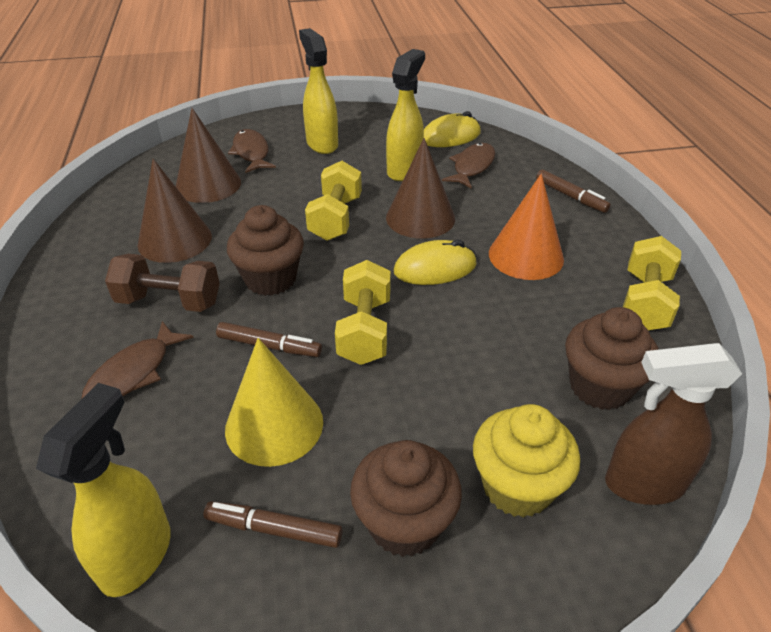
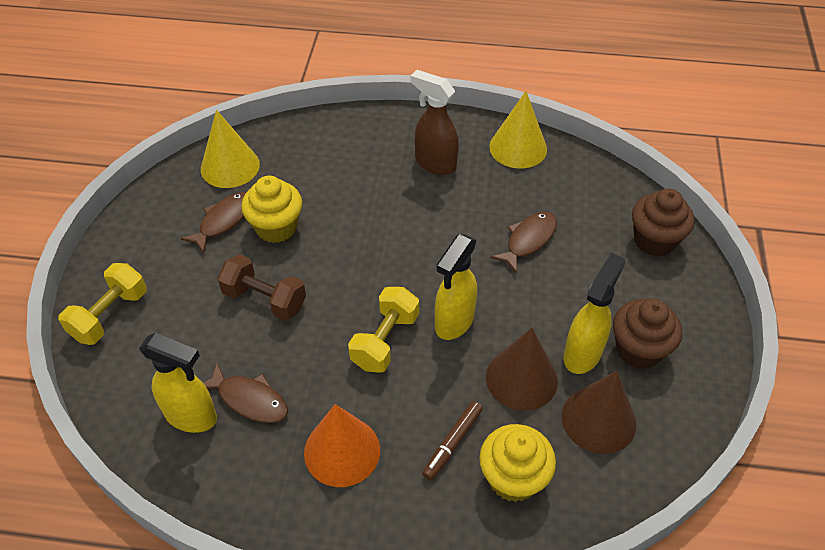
brown cone: [137,159,212,263] [176,108,241,203] [386,138,455,239] = 3 -> [486,328,558,411] [562,371,637,454] = 2
brown cupcake: [227,205,304,296] [350,440,462,557] [565,307,659,410] = 3 -> [613,298,682,369] [632,189,695,256] = 2
brown marker: [203,501,342,548] [216,322,322,357] [536,169,611,213] = 3 -> [422,401,483,480] = 1
yellow cone: [225,338,323,467] = 1 -> [201,110,260,188] [489,91,547,169] = 2
yellow cupcake: [473,404,580,518] = 1 -> [241,176,302,243] [479,424,556,502] = 2
yellow dumbbell: [305,161,362,241] [335,260,391,365] [623,236,681,330] = 3 -> [59,263,147,345] [348,287,419,373] = 2
yellow mouse: [394,240,477,285] [424,111,481,147] = 2 -> none = 0

